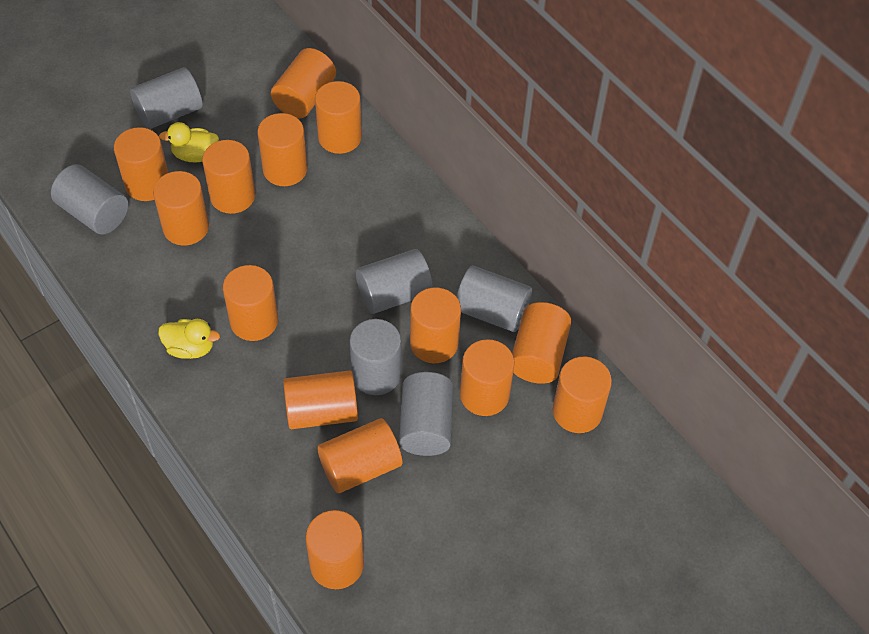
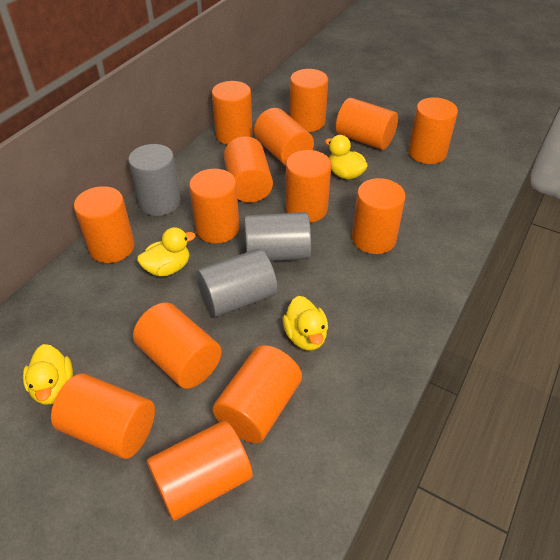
grey cylinder: [51,164,128,235] [130,67,203,129] [350,319,401,395] [356,249,433,314] [399,372,453,456] [456,266,532,332] = 6 -> [128,144,181,216] [196,249,277,317] [244,212,311,261] = 3
yellow duck: [158,319,220,359] [159,122,219,162] = 2 -> [23,344,73,405] [137,227,196,277] [283,296,328,351] [325,135,368,180] = 4

